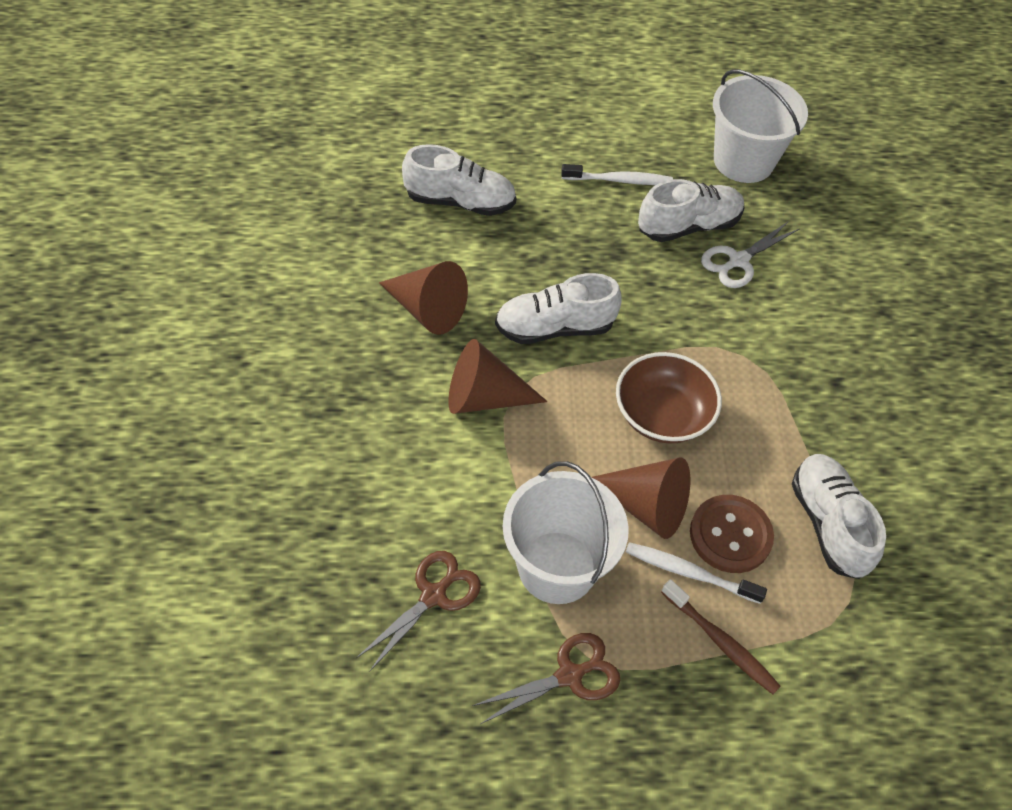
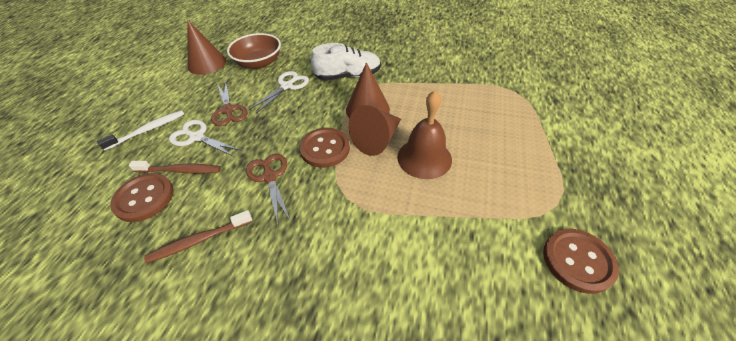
brown bell: none = 0 -> [397,90,452,179] = 1
brown button: [690,495,774,573] = 1 -> [110,173,174,222] [299,128,350,168] [543,229,619,294] = 3
brown toothbrush: [661,579,781,695] = 1 -> [129,161,221,173] [144,210,253,263] = 2
white bucket: [502,461,629,604] [713,69,808,183] = 2 -> none = 0
white scissors: [701,221,799,288] = 1 -> [169,120,242,156] [249,71,309,114] = 2
white shoe: [402,144,516,216] [495,273,621,344] [638,179,745,242] [792,454,886,579] = 4 -> [311,43,381,81] = 1
white toothbrush: [561,164,673,185] [626,542,767,604] = 2 -> [97,110,185,151] = 1

